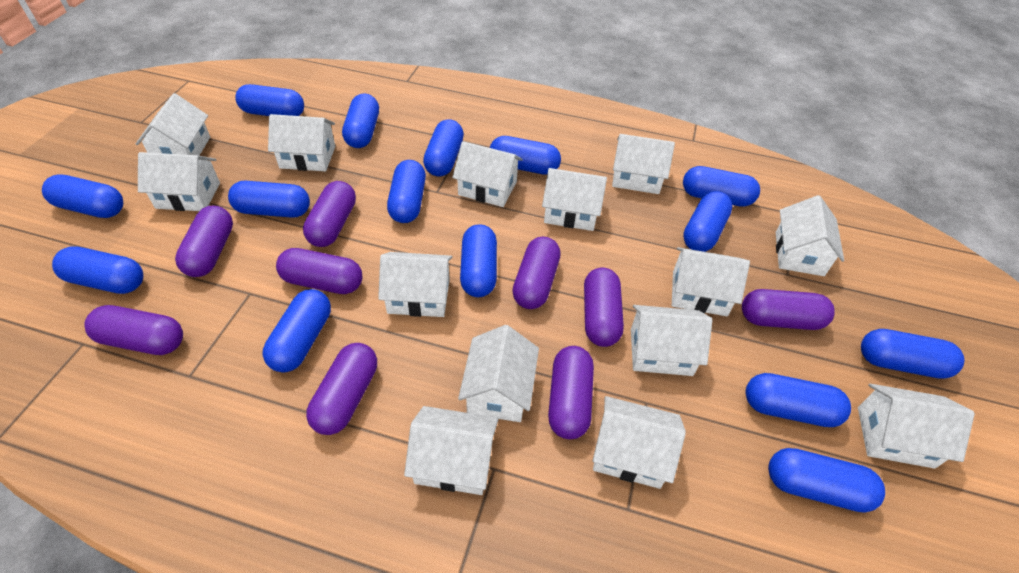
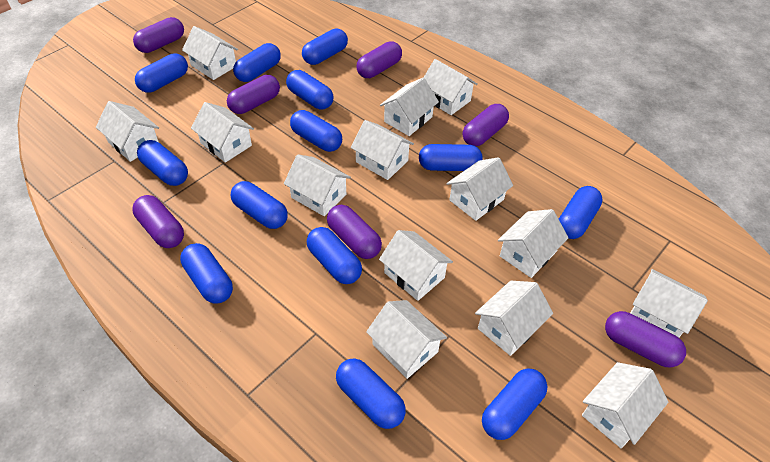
blue capsule: [42,174,123,218] [52,246,143,294] [228,181,310,218] [235,84,304,116] [263,289,331,373] [342,93,379,148] [387,160,426,223] [423,119,464,176] [460,224,497,297] [490,136,561,175] [683,166,760,207] [683,191,733,252] [745,373,851,427] [768,448,885,513] [861,329,964,379] = 15 -> [135,54,188,93] [137,140,188,186] [180,243,233,303] [231,181,288,229] [233,43,281,82] [286,70,333,109] [290,110,342,152] [302,29,348,65] [307,227,362,284] [336,358,406,429] [419,144,482,171] [482,368,548,440] [559,186,602,239] = 13
purple capsule: [84,305,183,355] [175,206,233,277] [276,248,363,294] [303,181,356,247] [306,343,377,435] [512,237,560,309] [548,346,594,439] [584,268,624,347] [742,289,835,330] = 9 -> [132,195,184,248] [133,17,184,53] [227,75,280,114] [327,205,382,259] [356,41,402,78] [463,104,509,146] [605,311,686,367] = 7

